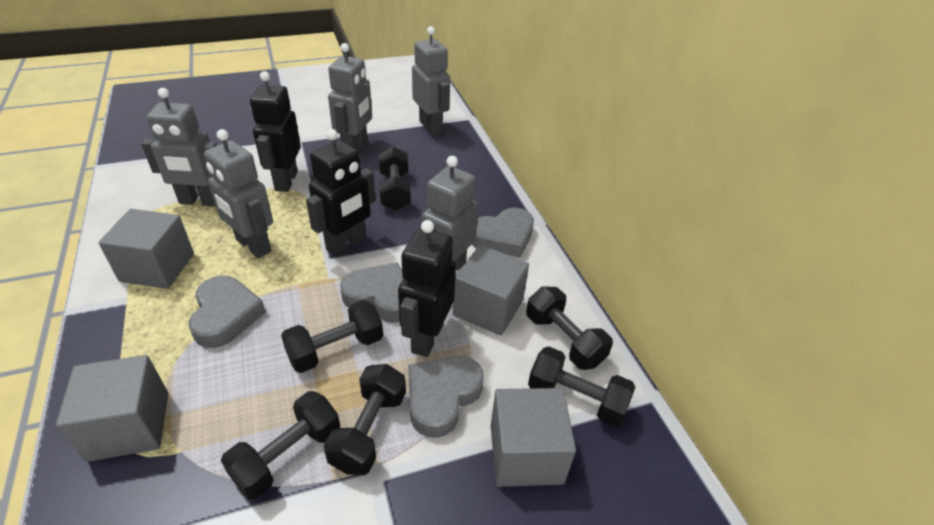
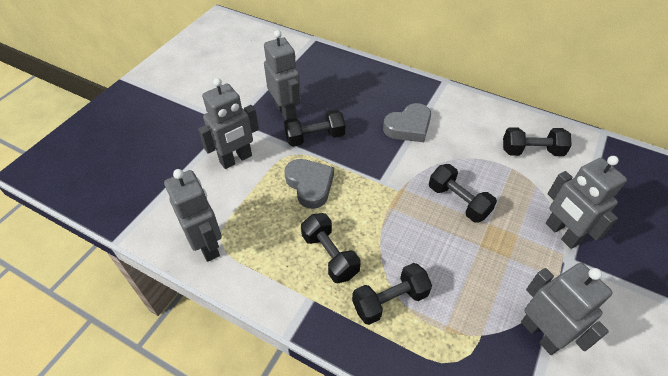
black dumbbell: [221,391,340,499] [281,300,383,373] [324,364,406,475] [379,147,411,210] [526,286,613,370] [528,346,636,427] = 6 -> [284,110,345,147] [301,213,361,283] [352,263,432,325] [429,164,497,223] [503,127,572,156] = 5
black robot: [250,71,301,192] [306,129,376,256] [398,220,456,357] = 3 -> none = 0
grey cube: [56,355,168,462] [98,209,194,289] [453,245,529,335] [491,388,576,487] = 4 -> none = 0
grey heart: [189,276,266,348] [340,262,403,323] [408,356,484,438] [471,208,534,258] = 4 -> [285,159,334,209] [383,103,431,142] = 2

